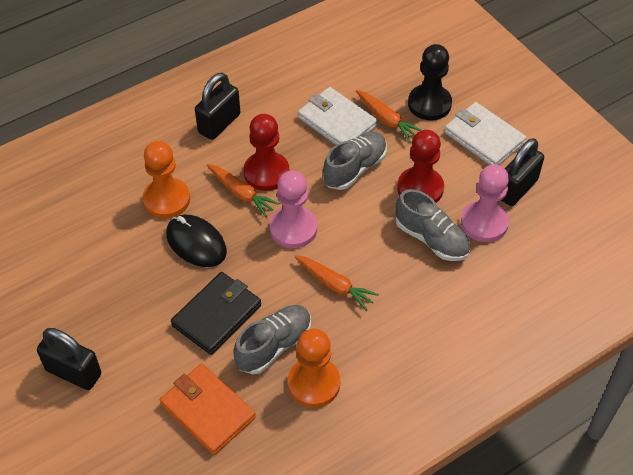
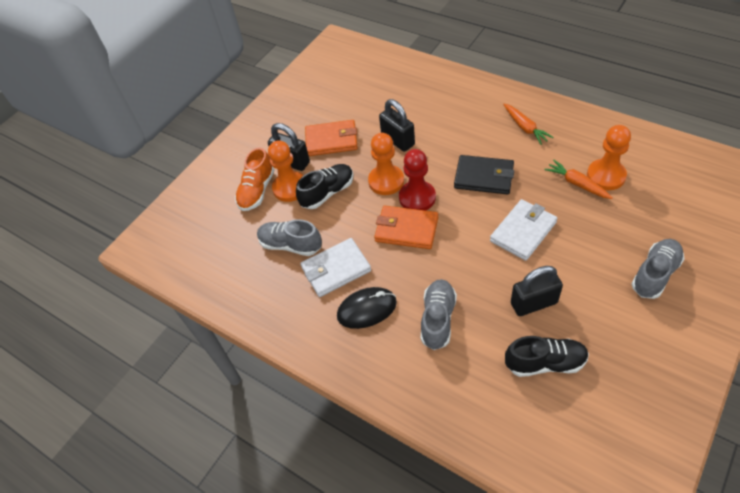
black pawn: [408,44,452,120] = 1 -> none = 0
black shoe: none = 0 -> [296,164,354,209] [505,336,589,377] = 2
orange carrot: [207,164,280,217] [294,255,379,311] [356,90,422,142] = 3 -> [503,104,553,145] [544,160,613,199] = 2
orange pawn: [143,141,190,219] [288,328,340,408] = 2 -> [268,140,304,202] [368,133,404,195] [587,125,631,190] = 3
orange shoe: none = 0 -> [235,148,275,211] = 1
orange wallet: [160,364,256,455] = 1 -> [305,120,358,156] [374,206,438,249] = 2
pink pawn: [270,170,317,248] [461,164,509,242] = 2 -> none = 0
red pawn: [243,114,289,191] [397,130,444,203] = 2 -> [399,149,436,211] = 1

